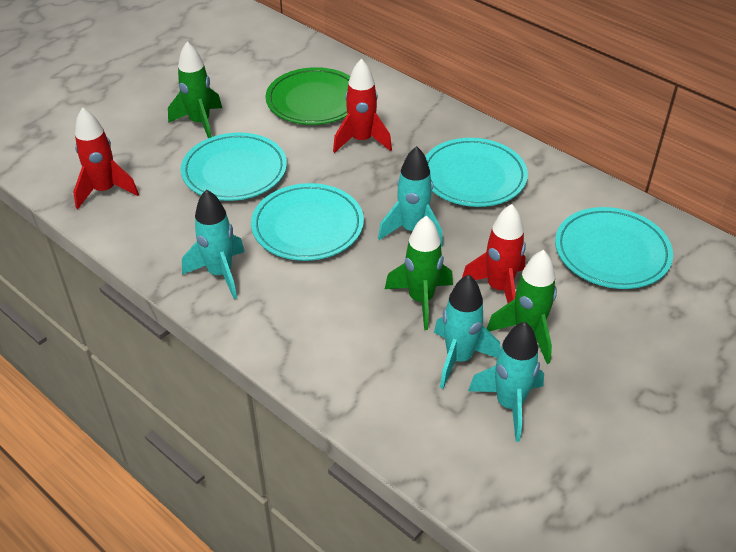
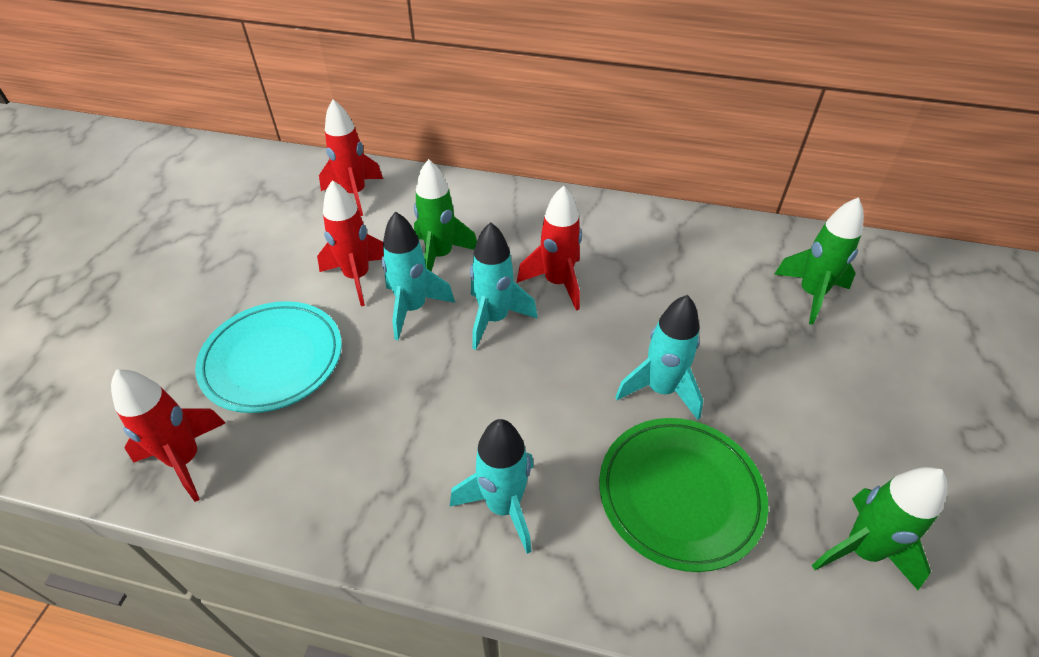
red rocket: [73,107,139,209] [333,59,392,153] [462,204,526,303] = 3 -> [111,369,225,502] [317,180,384,306] [319,99,383,216] [517,186,582,311] = 4
turquoise plate: [181,132,287,201] [251,183,364,261] [425,138,528,207] [555,207,673,289] = 4 -> [195,301,342,413] = 1

